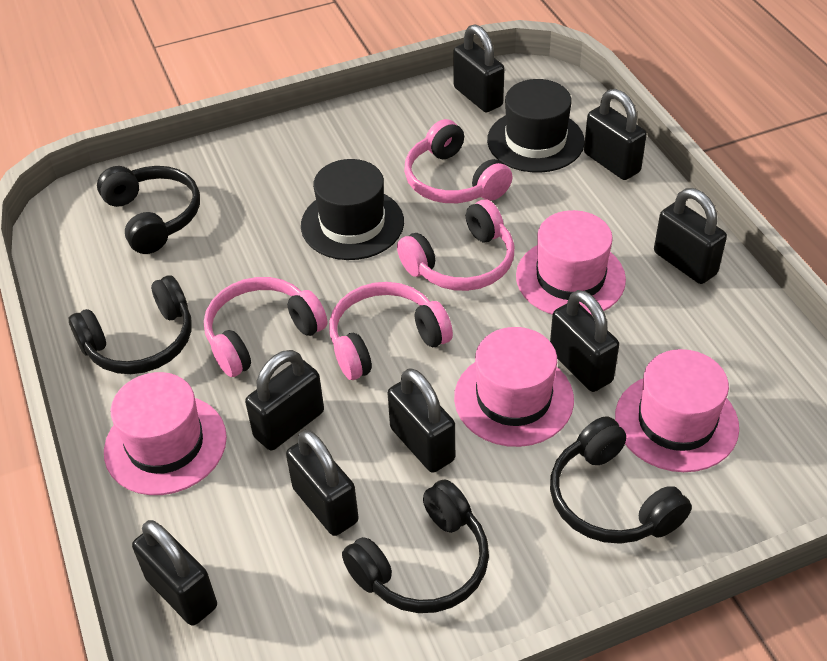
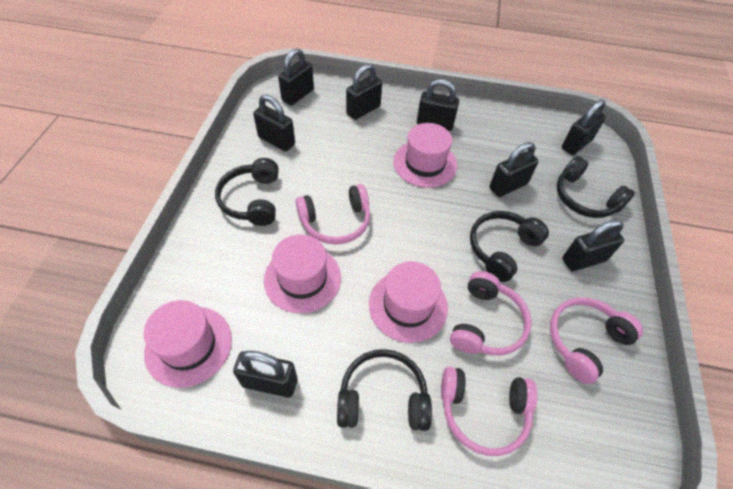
black hat: [301,159,404,260] [487,79,585,173] = 2 -> none = 0

